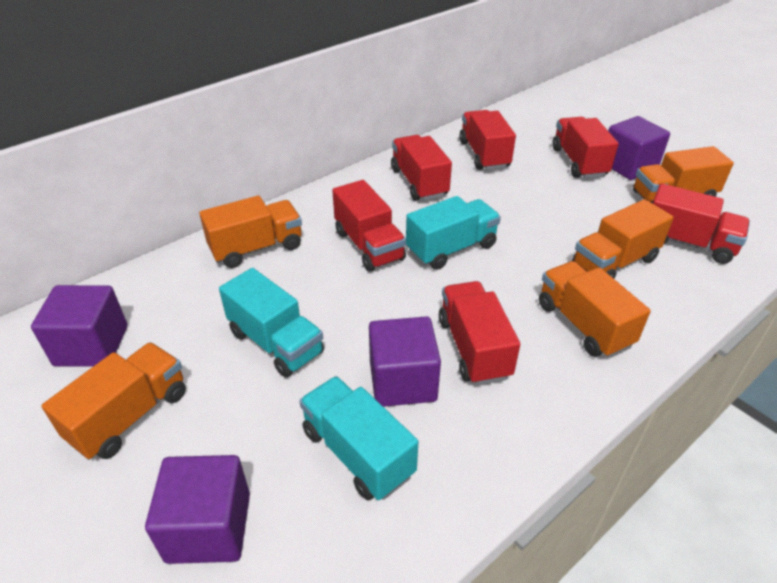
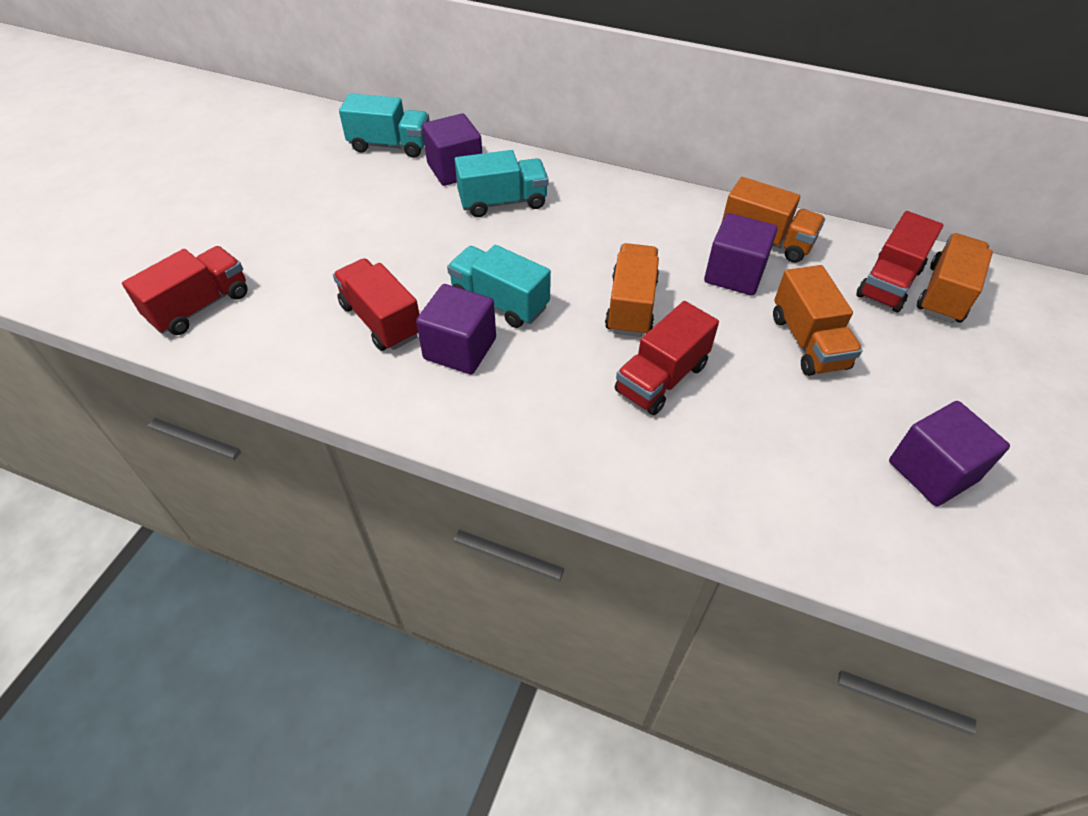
orange truck: [42,342,186,460] [199,196,302,268] [539,261,651,358] [572,199,674,279] [633,146,734,203] = 5 -> [605,243,659,337] [722,177,825,263] [773,265,863,376] [917,233,993,323] = 4
red truck: [332,180,406,272] [391,135,452,201] [439,281,520,385] [459,110,516,170] [552,117,619,178] [653,183,750,264] = 6 -> [122,246,248,335] [333,258,419,351] [615,301,719,415] [856,211,943,312] = 4

